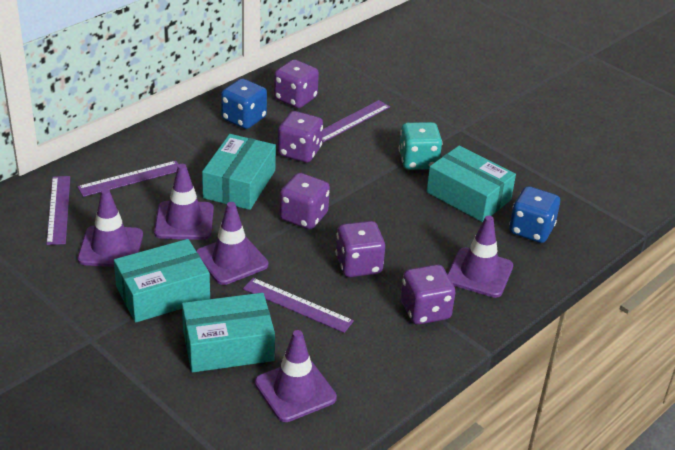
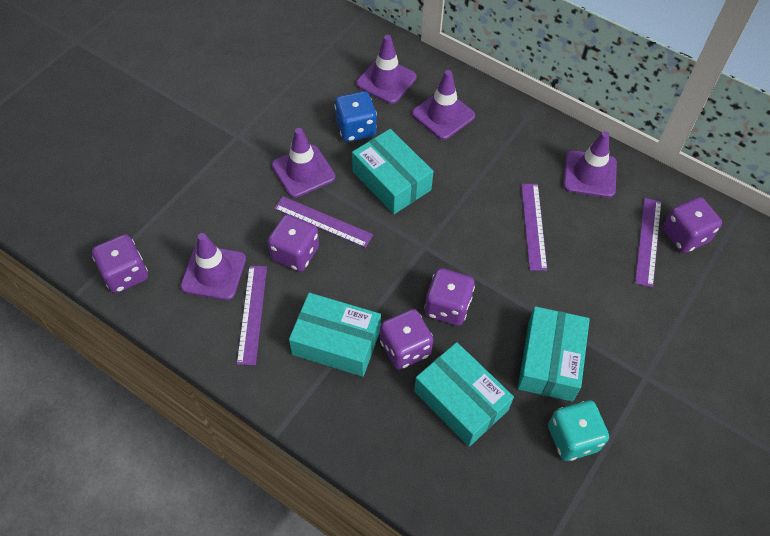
blue dice: [221,78,267,129] [509,186,560,243] = 2 -> [334,91,377,142] = 1

